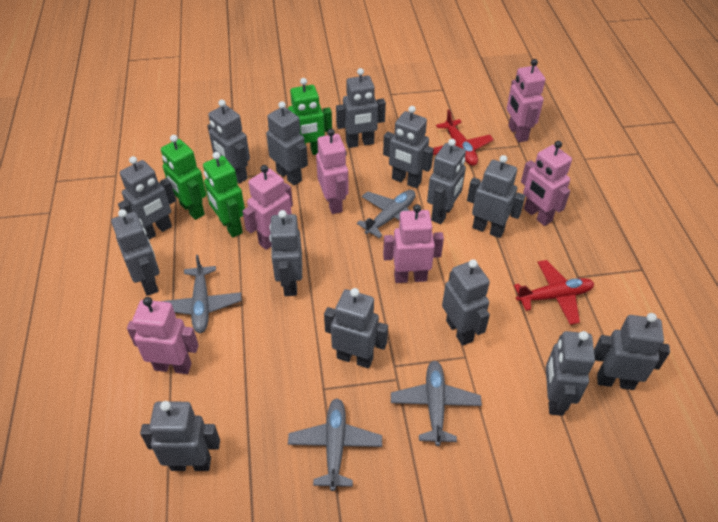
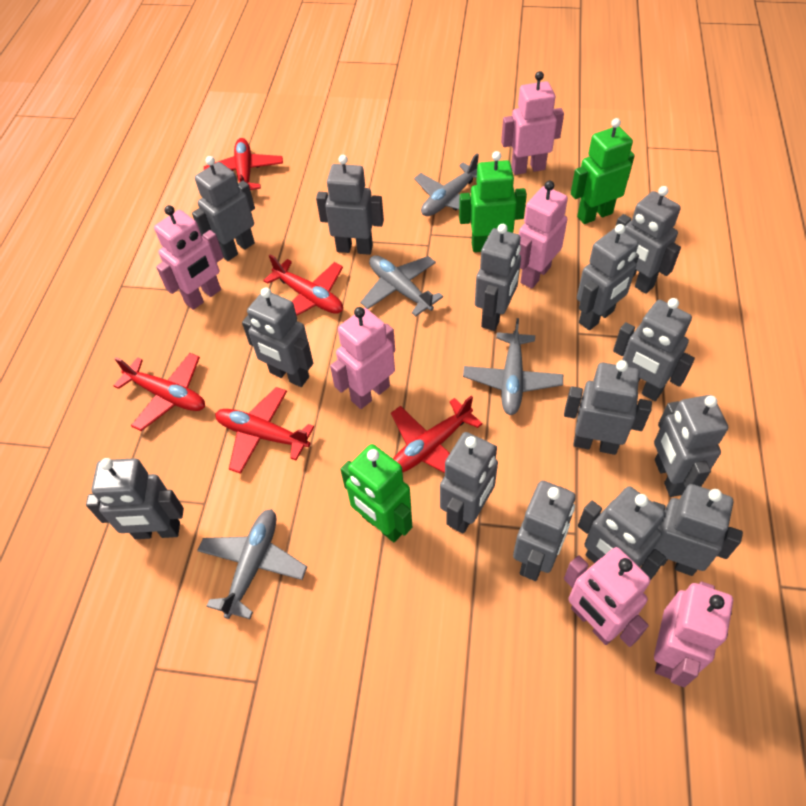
red plane: [433,109,494,166] [514,260,594,325] = 2 -> [114,353,205,431] [204,138,283,190] [215,387,314,474] [263,254,343,316] [391,396,483,473] = 5

